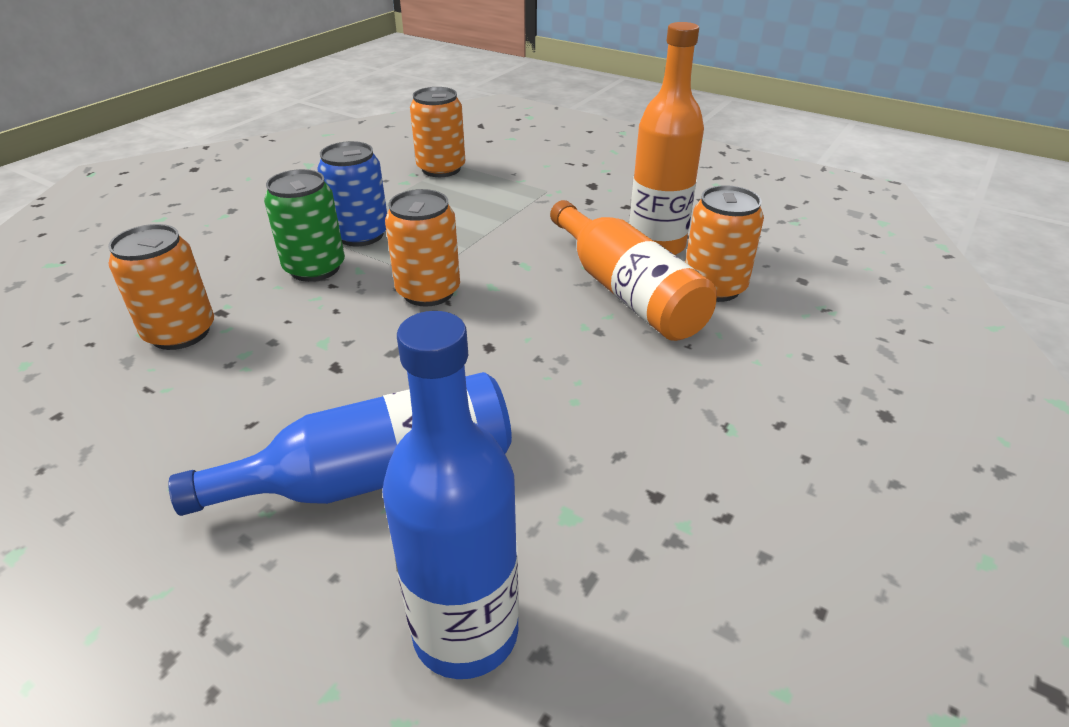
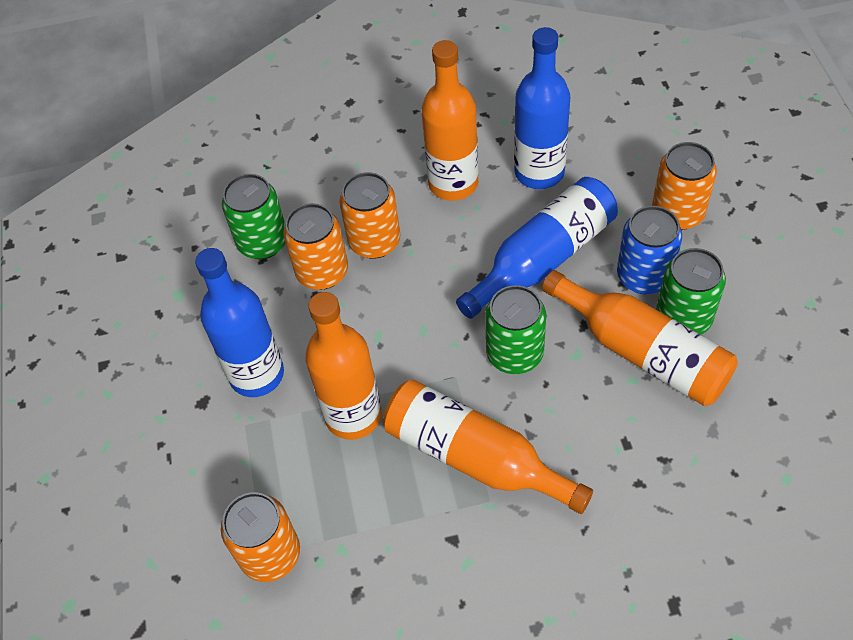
blue bottle: [168,372,512,516] [382,311,519,679] = 2 -> [195,248,284,397] [456,177,618,319] [514,27,570,189] = 3
green can: [264,169,345,282] = 1 -> [222,174,285,259] [485,285,546,374] [656,248,726,334] = 3
orange bottle: [550,200,717,341] [629,22,704,255] = 2 -> [305,292,382,440] [383,379,593,514] [421,40,479,201] [542,270,738,406] = 4

